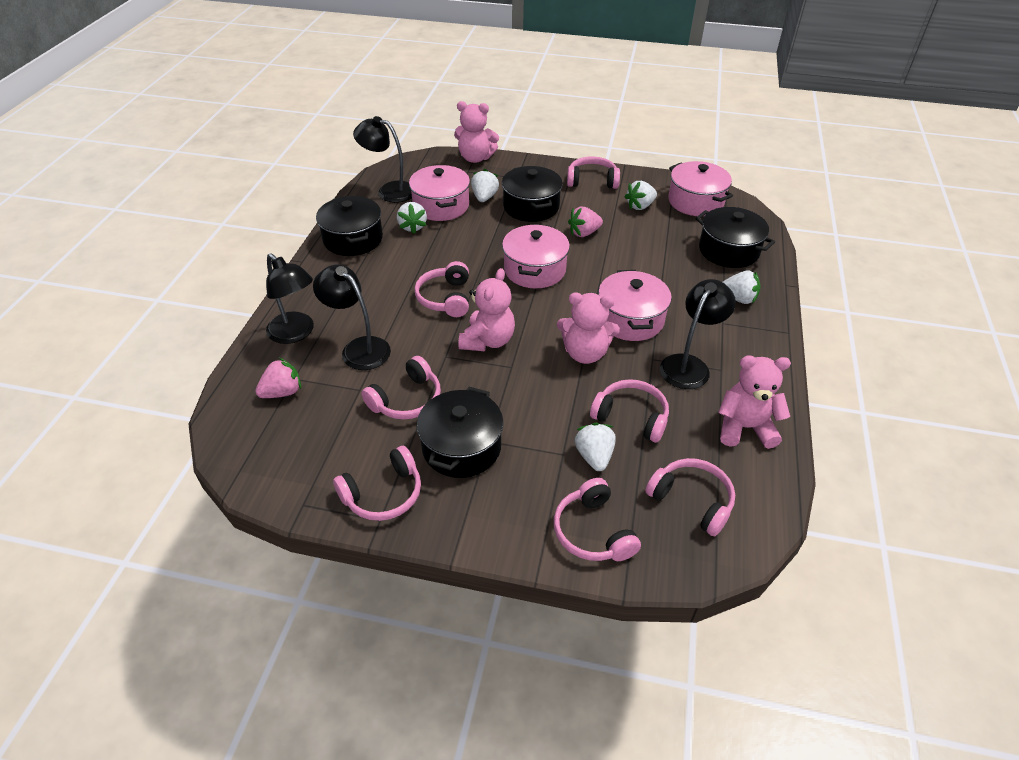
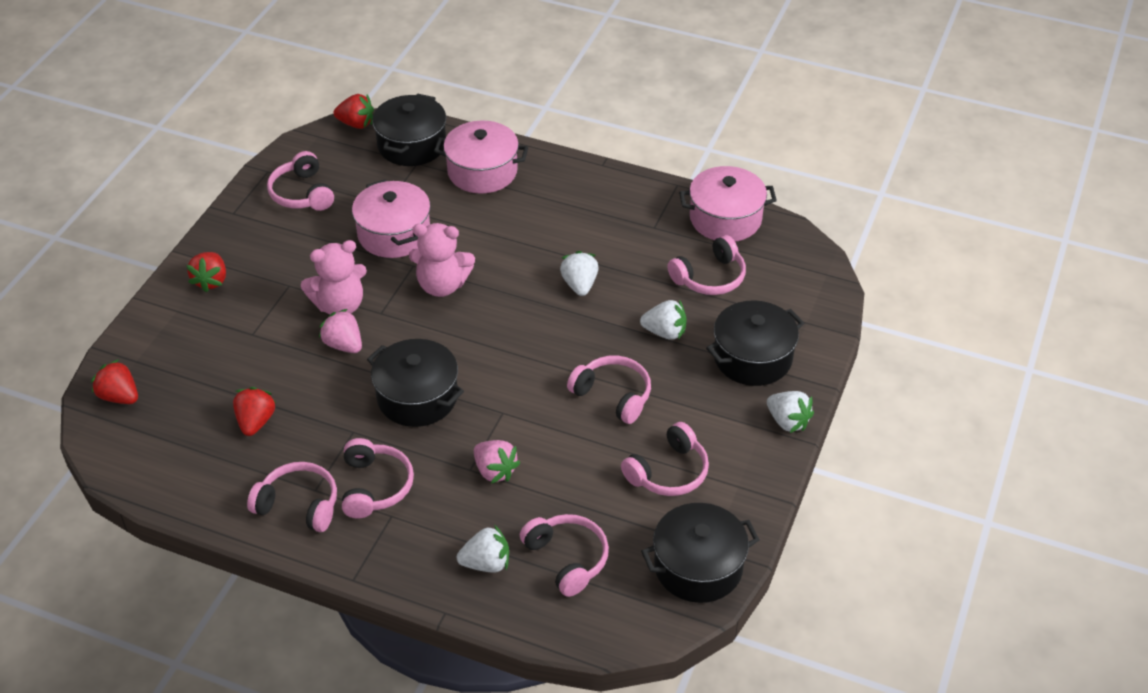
black lamp: [266,253,314,344] [313,265,391,370] [353,116,412,203] [660,279,736,389] = 4 -> none = 0
pink pot: [409,165,470,221] [502,224,570,288] [598,270,672,341] [668,161,733,216] = 4 -> [352,179,431,258] [434,121,528,194] [679,166,777,242] = 3
pink teddy bear: [454,101,499,163] [459,268,515,351] [557,292,620,364] [718,355,791,449] = 4 -> [301,240,367,315] [409,223,475,297] = 2
red strawberry: none = 0 -> [91,359,138,404] [186,252,226,293] [233,387,276,436] [333,94,374,129] = 4
white strawberry: [397,202,427,234] [471,169,499,202] [575,423,616,471] [624,181,657,210] [723,270,760,304] = 5 -> [457,525,509,573] [560,251,599,296] [640,300,686,340] [767,391,814,433] = 4

